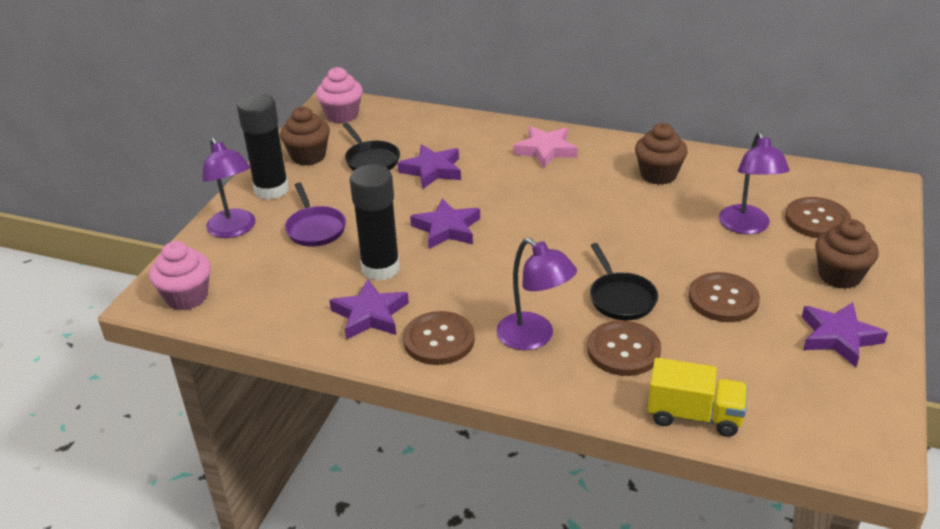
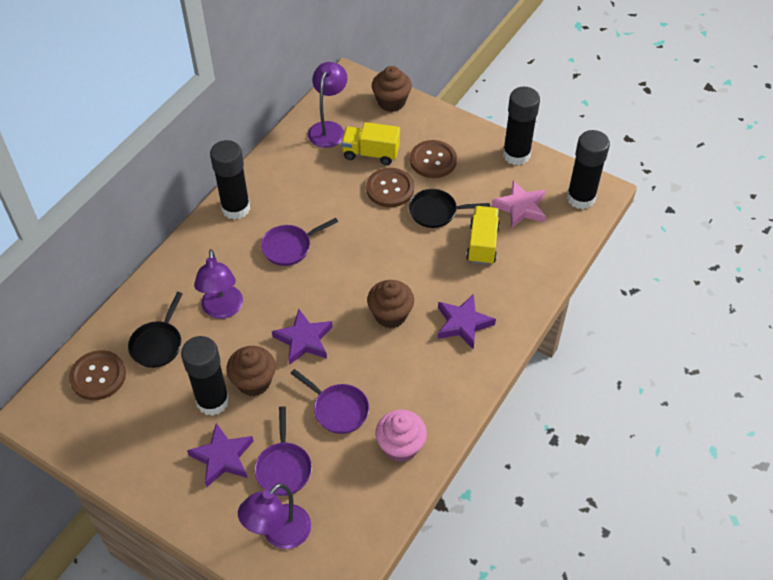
black glue stick: [237,94,289,200] [350,164,400,281] = 2 -> [181,336,229,416] [210,140,250,220] [503,87,540,165] [567,130,610,209] = 4
brown button: [403,311,475,365] [587,320,661,376] [689,272,760,322] [785,197,851,238] = 4 -> [69,350,126,400] [366,168,414,207] [410,140,457,178] = 3
pink cupcake: [149,241,211,310] [316,67,363,123] = 2 -> [375,410,427,462] = 1
purple pan: [285,183,346,247] = 1 -> [254,406,312,496] [261,218,338,266] [290,369,369,434] = 3
purple star: [329,279,409,340] [398,144,461,189] [410,198,480,249] [802,302,888,367] = 4 -> [187,423,253,487] [272,309,333,365] [438,294,496,349] = 3
yellow truck: [647,358,748,437] = 1 -> [341,122,400,165] [466,206,500,265] = 2

